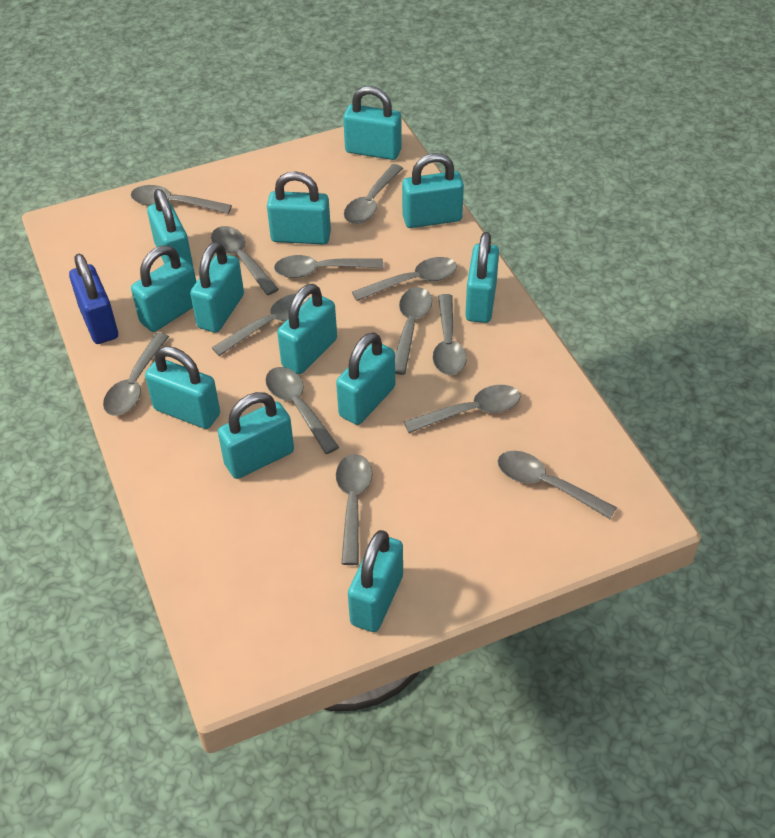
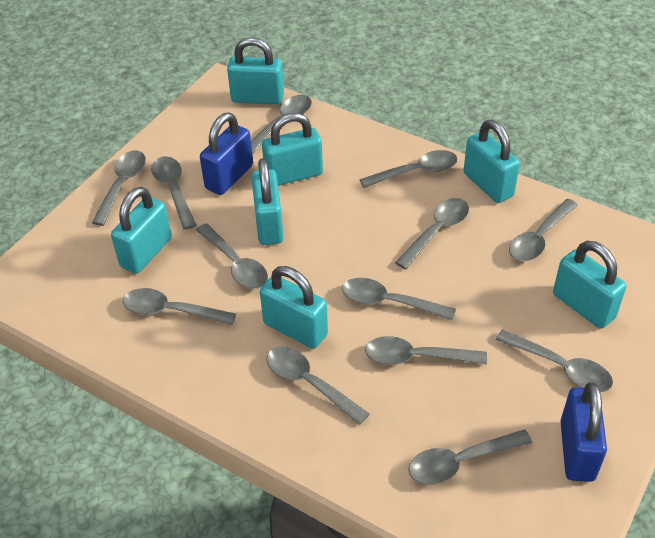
blue padlock: [69,254,118,344] = 1 -> [200,113,253,195] [561,382,607,482] = 2
turquoise padlock: [131,245,196,332] [145,346,220,429] [147,189,193,266] [190,242,244,333] [218,392,294,479] [267,171,331,245] [277,284,337,374] [336,332,395,425] [343,86,402,160] [348,530,403,632] [402,153,464,228] [465,232,499,323] = 12 -> [111,187,172,274] [227,37,284,105] [251,158,284,245] [260,266,328,349] [262,113,323,186] [464,120,520,203] [553,241,626,329] = 7

